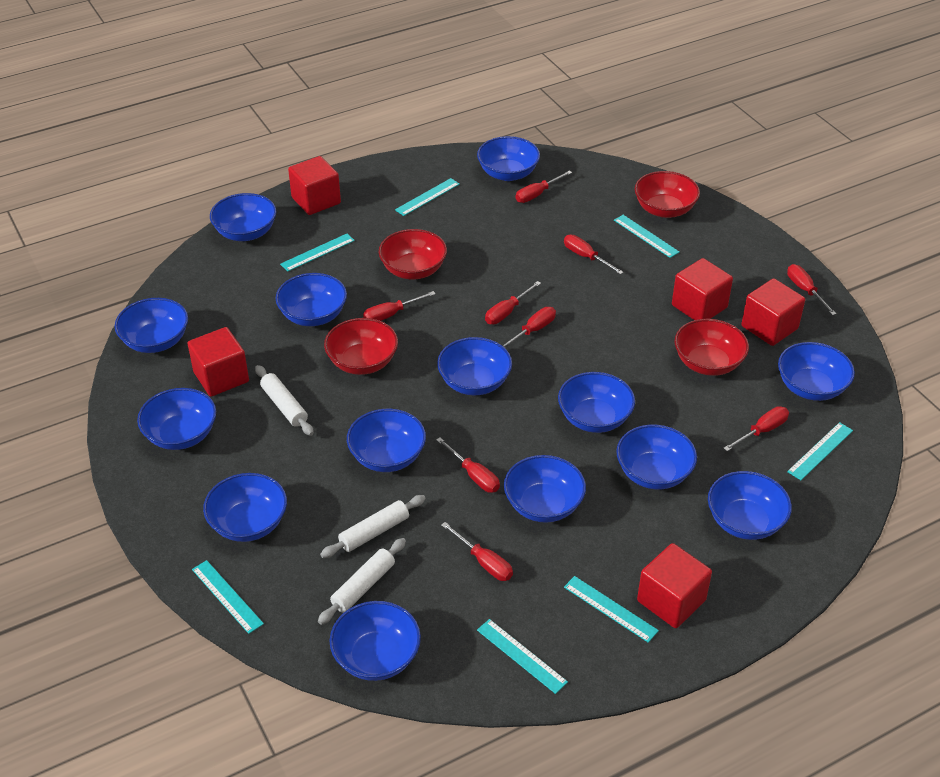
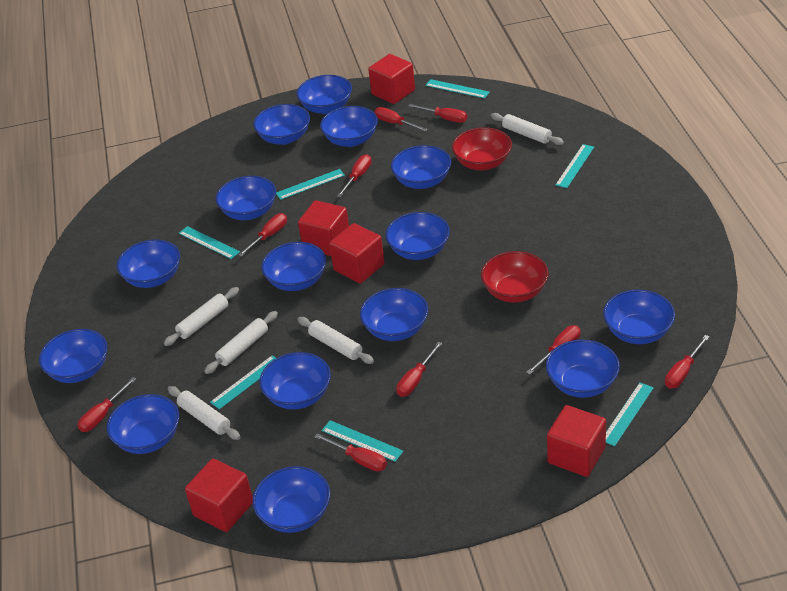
blue bowl: [115,298,188,353] [137,388,216,450] [203,473,287,542] [210,193,276,241] [276,273,347,326] [330,601,421,681] [347,409,426,472] [437,337,512,395] [477,136,540,181] [504,455,586,523] [558,372,635,433] [616,425,697,489] [708,471,792,540] [778,342,855,401] = 14 -> [39,329,108,383] [107,394,179,454] [117,239,180,288] [216,176,276,220] [252,466,330,533] [253,104,310,145] [259,352,331,410] [261,242,326,291] [297,75,352,114] [320,106,378,147] [360,288,428,341] [385,212,450,260] [391,145,451,189] [546,339,620,398] [603,290,675,344] = 15
red bowl: [324,318,398,375] [379,229,447,279] [635,171,700,218] [674,319,749,376] = 4 -> [452,127,512,170] [481,251,549,302] = 2
white rolling pin: [255,365,314,436] [318,538,406,625] [320,495,426,558] = 3 -> [164,287,239,346] [168,386,240,440] [204,311,278,374] [297,317,374,364] [491,113,564,145] = 5

